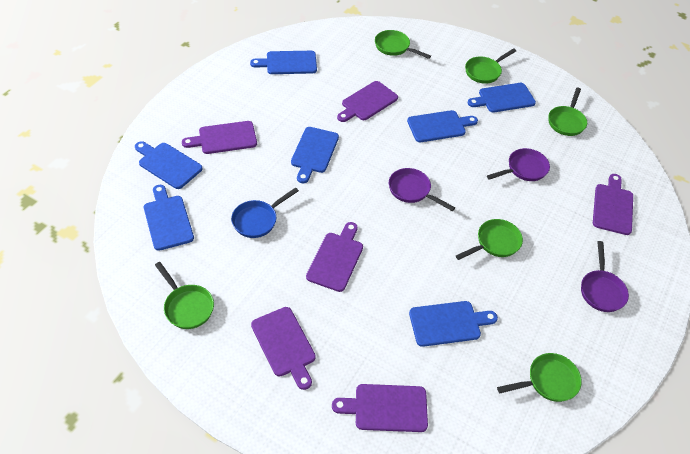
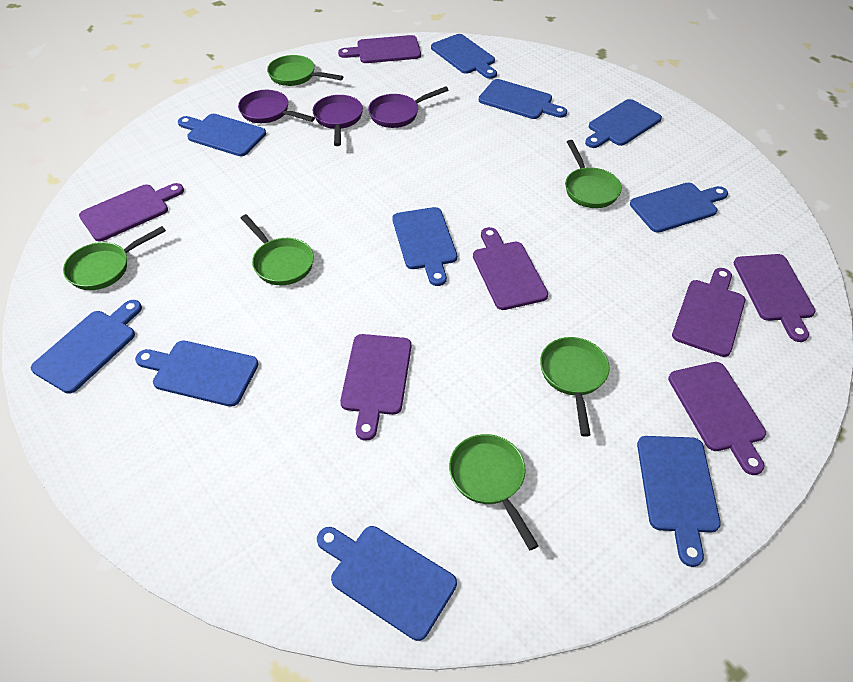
blue cutting board: [135,141,203,189] [144,185,194,251] [250,51,317,74] [291,127,339,183] [407,110,478,142] [409,301,498,347] [468,83,536,113] = 7 -> [31,300,142,394] [135,340,259,407] [178,114,266,156] [317,526,457,641] [392,207,457,286] [431,34,497,79] [479,79,567,119] [585,99,662,148] [630,182,728,233] [637,436,721,567] = 10
blue pan: [231,187,299,238] = 1 -> none = 0
purple cutting board: [182,121,257,154] [251,307,316,390] [306,222,363,292] [332,384,428,432] [337,81,398,122] [593,174,633,235] = 6 -> [79,183,184,242] [338,35,421,63] [340,334,411,441] [473,227,548,310] [668,362,766,475] [672,268,745,357] [734,254,815,342] = 7

